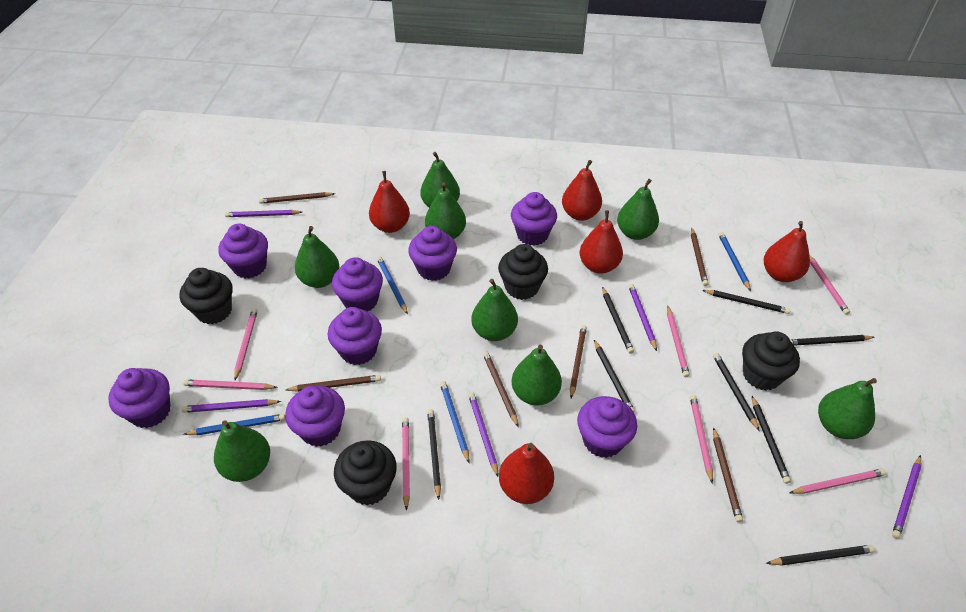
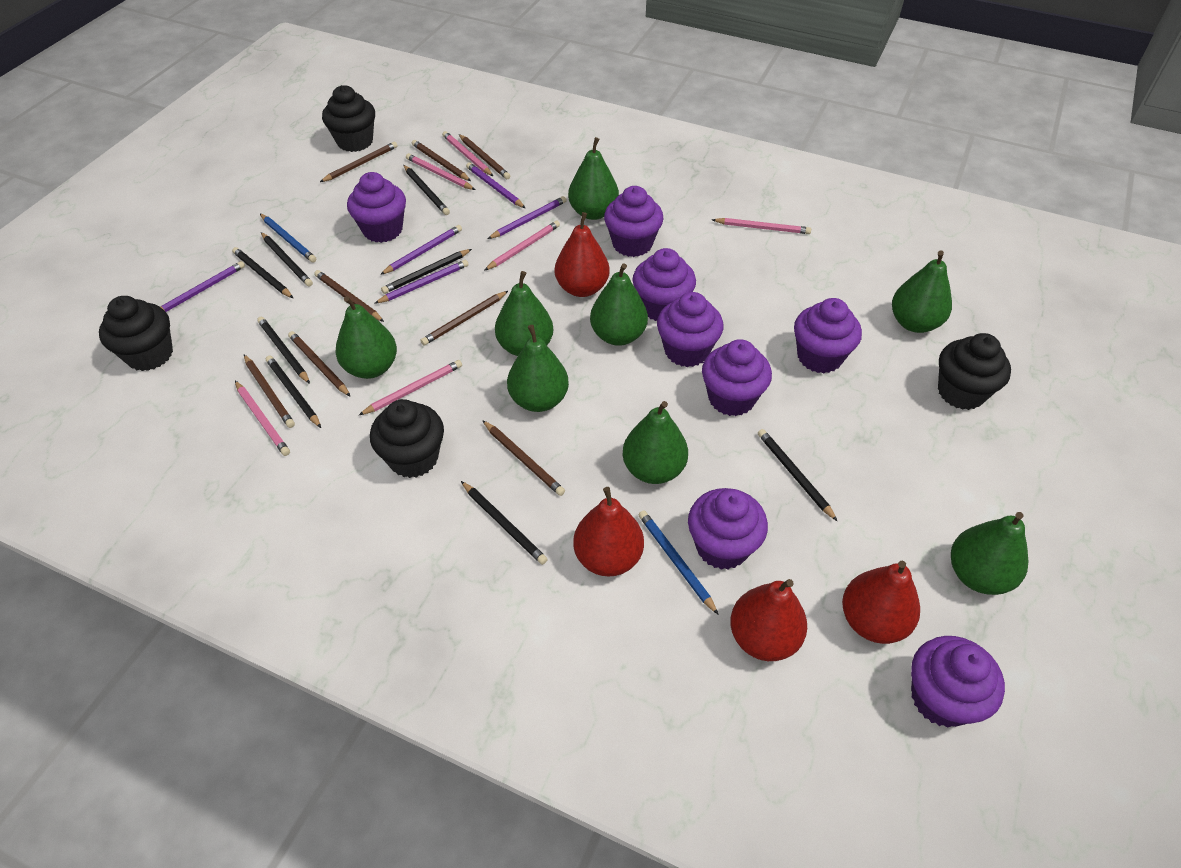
blue pencil: [183,414,286,436] [377,256,408,314] [440,381,469,463] [719,232,751,291] = 4 -> [260,214,316,262] [638,510,719,615] = 2
brown pencil: [259,192,335,204] [286,375,381,392] [483,351,519,427] [570,325,587,398] [691,228,708,286] [713,427,743,522] = 6 -> [244,355,295,428] [288,331,351,397] [314,270,384,322] [320,142,398,182] [412,140,471,181] [420,291,508,345] [459,134,510,179] [482,420,565,496] = 8
pink pencil: [183,380,278,390] [234,308,258,380] [402,417,410,511] [667,306,690,377] [690,395,713,483] [789,469,886,494] [809,255,850,315] = 7 -> [235,381,290,456] [358,360,462,416] [406,153,475,190] [442,131,493,176] [484,221,560,271] [712,218,811,234] = 6
red pear: [369,171,410,233] [499,443,554,504] [562,160,602,221] [580,210,623,274] [764,221,810,282] = 5 -> [555,212,610,297] [573,487,644,577] [730,579,807,661] [842,560,920,644] = 4

